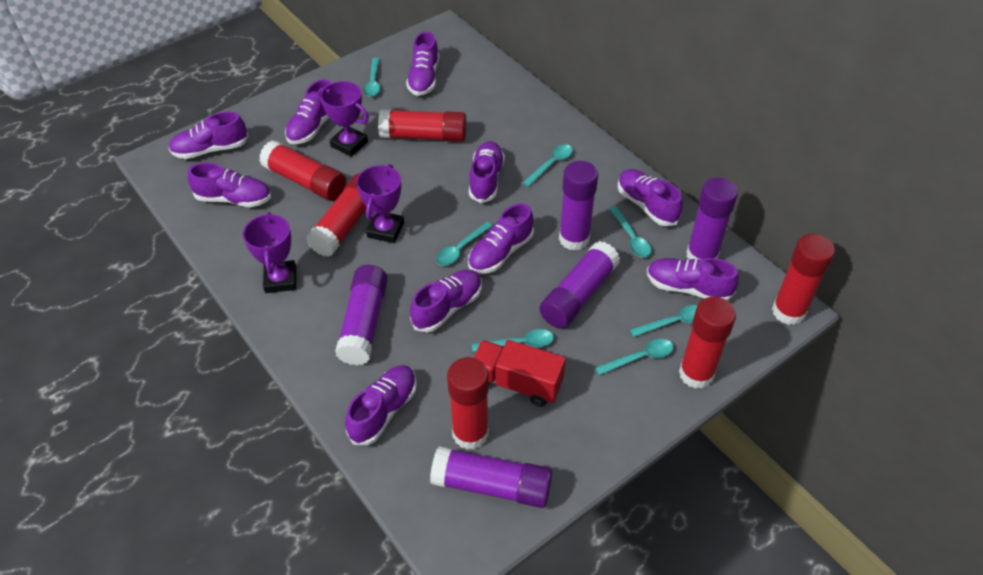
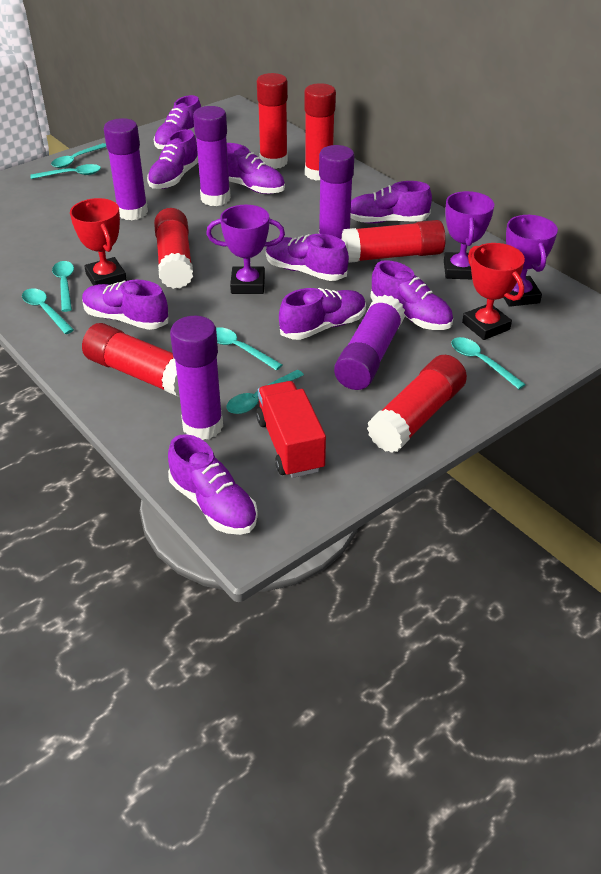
purple shoe: [169,112,248,159] [187,163,271,207] [285,79,331,144] [345,365,417,445] [406,32,439,96] [410,270,482,333] [468,203,534,274] [469,141,505,203] [618,169,683,226] [647,258,739,301] = 10 -> [82,280,169,330] [147,129,198,189] [154,95,201,149] [168,434,258,535] [227,143,285,194] [266,234,349,281] [279,288,366,340] [350,181,432,224] [370,260,453,330] = 9
red trophy: none = 0 -> [70,198,127,286] [462,243,525,340] = 2

